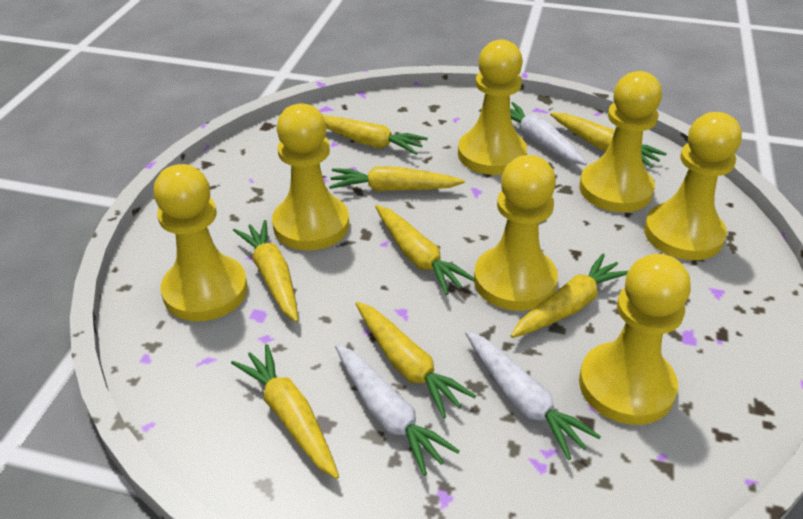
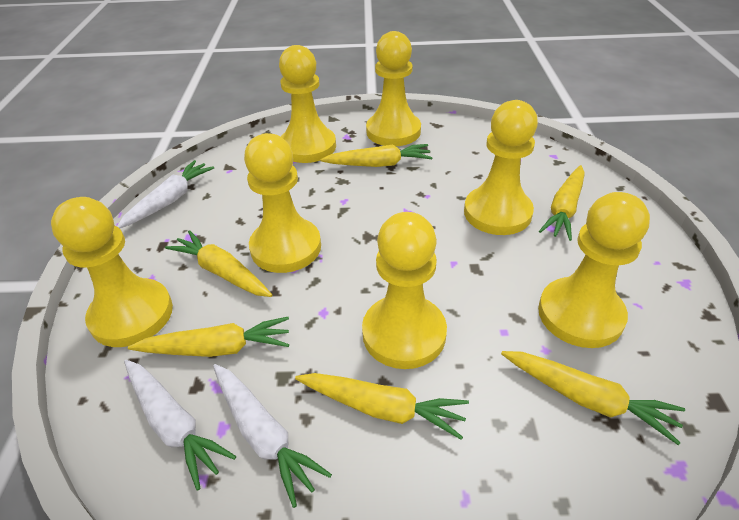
yellow carrot: [231,344,339,479] [233,220,298,322] [323,115,428,155] [329,166,465,191] [356,302,476,418] [375,205,476,295] [511,254,628,338] [550,113,667,168] = 8 -> [128,317,289,357] [165,230,272,297] [295,373,469,440] [320,144,433,167] [501,351,685,445] [539,165,585,241] = 6

